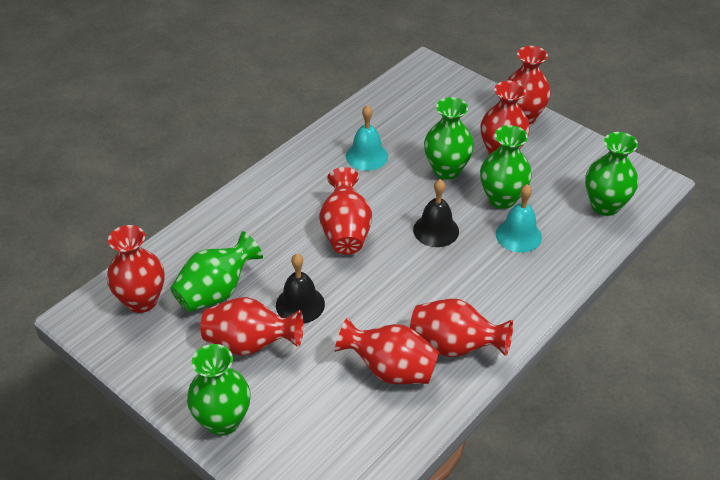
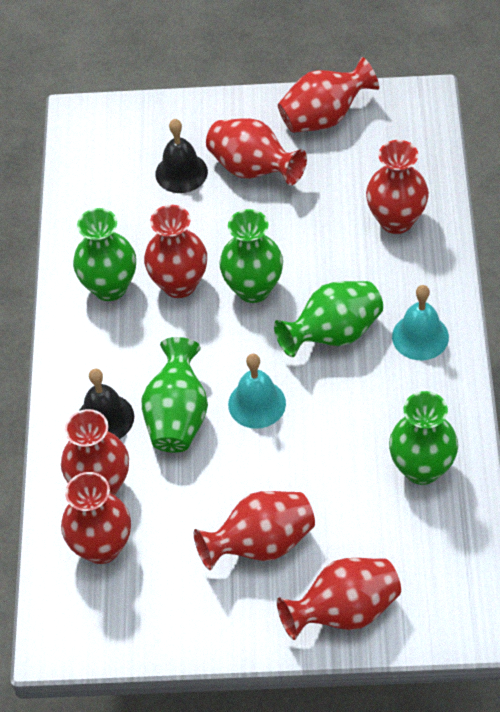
red vase: [107,225,165,313] [200,297,303,356] [319,167,372,255] [335,317,440,384] [410,299,513,357] [480,81,530,155] [507,46,551,125] = 7 -> [61,409,129,495] [61,472,131,564] [144,205,207,298] [194,491,315,570] [206,118,307,186] [277,558,401,640] [278,57,379,133] [366,140,429,234] = 8

